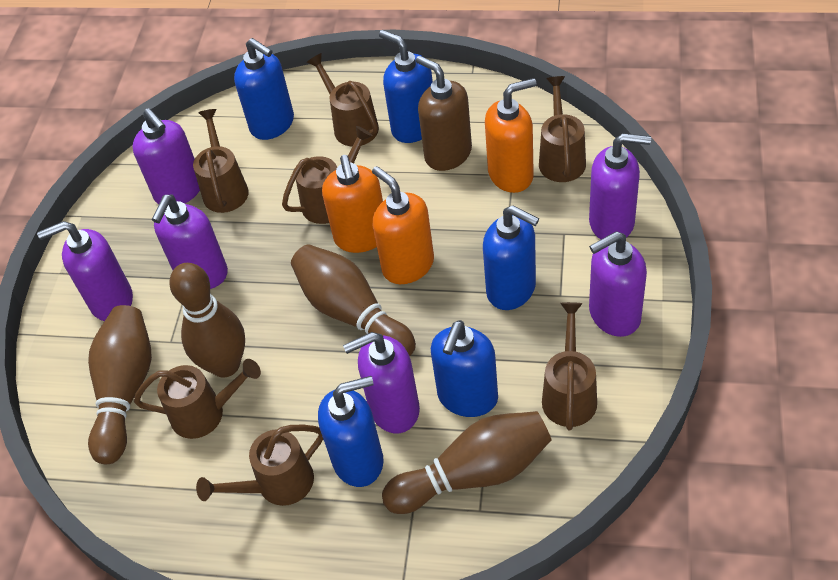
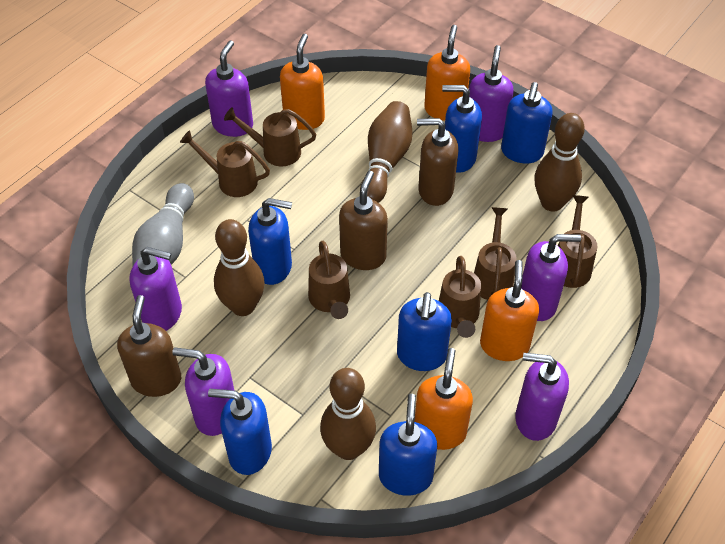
blue soap dispenser: [234,38,294,140] [318,376,384,487] [379,30,433,143] [431,320,498,417] [483,205,539,310] = 5 -> [208,389,272,475] [248,198,292,285] [379,394,437,496] [397,292,452,371] [442,85,482,173] [501,82,552,163] = 6
brown soap dispenser: [416,56,472,171] = 1 -> [117,295,181,397] [339,171,388,270] [417,118,458,206] = 3
brown watering can: [134,359,261,439] [193,109,249,213] [196,425,323,506] [282,126,373,224] [306,53,379,146] [539,76,586,182] [542,302,597,430] = 7 -> [180,130,270,197] [224,107,316,166] [308,241,350,319] [439,256,481,338] [474,207,517,300] [558,195,598,288] = 6
grey bowling pin: none = 0 -> [132,183,194,265] = 1
orange soap dispenser: [322,155,383,253] [372,166,434,284] [485,78,537,193] = 3 -> [280,34,325,130] [414,348,473,450] [424,25,470,121] [480,260,539,361] = 4

